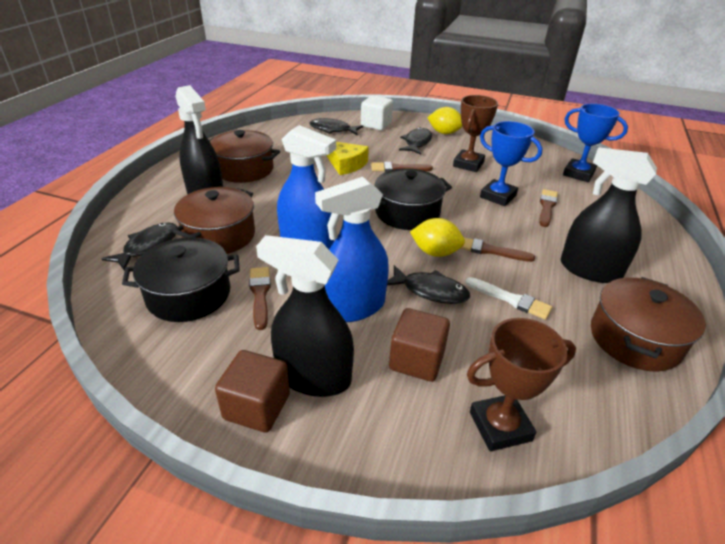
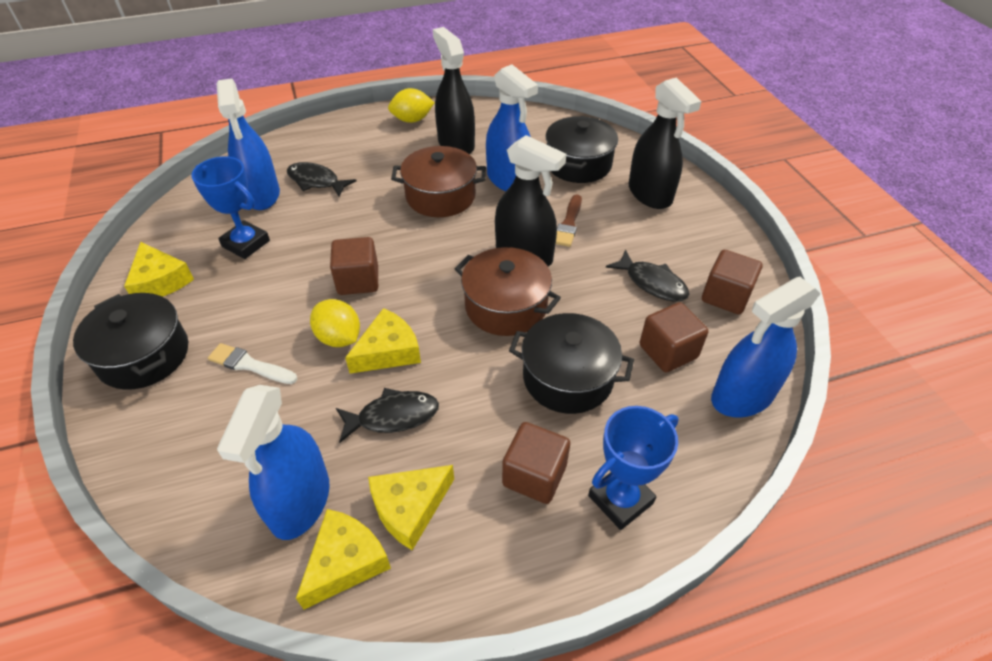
black fish: [101,222,178,271] [309,118,363,135] [387,265,470,304] [399,127,432,154] = 4 -> [287,162,357,197] [336,388,439,443] [606,249,689,302] = 3
black pot: [122,237,240,322] [374,168,452,230] = 2 -> [73,293,188,390] [509,313,634,414] [545,116,618,183] = 3
blue spray bottle: [277,125,336,249] [315,177,389,322] = 2 -> [217,79,280,210] [217,385,329,540] [486,65,538,191] [711,277,820,418] = 4
brown brush: [249,267,271,330] [371,162,433,172] [460,238,535,262] [539,189,558,227] = 4 -> [556,194,582,247] = 1
brown cube: [215,350,290,432] [389,308,450,382] = 2 -> [330,237,378,295] [502,422,570,504] [640,302,708,373] [702,250,762,314] = 4
brown pot: [173,187,255,254] [209,130,280,183] [591,277,706,372] = 3 -> [391,146,486,217] [455,247,561,336] = 2
brown trophy: [453,95,498,172] [467,318,576,451] = 2 -> none = 0
white cube: [361,95,393,131] = 1 -> none = 0
yellow cheese: [326,142,369,175] = 1 -> [124,242,194,297] [296,509,391,609] [345,308,421,374] [368,465,454,550] = 4

